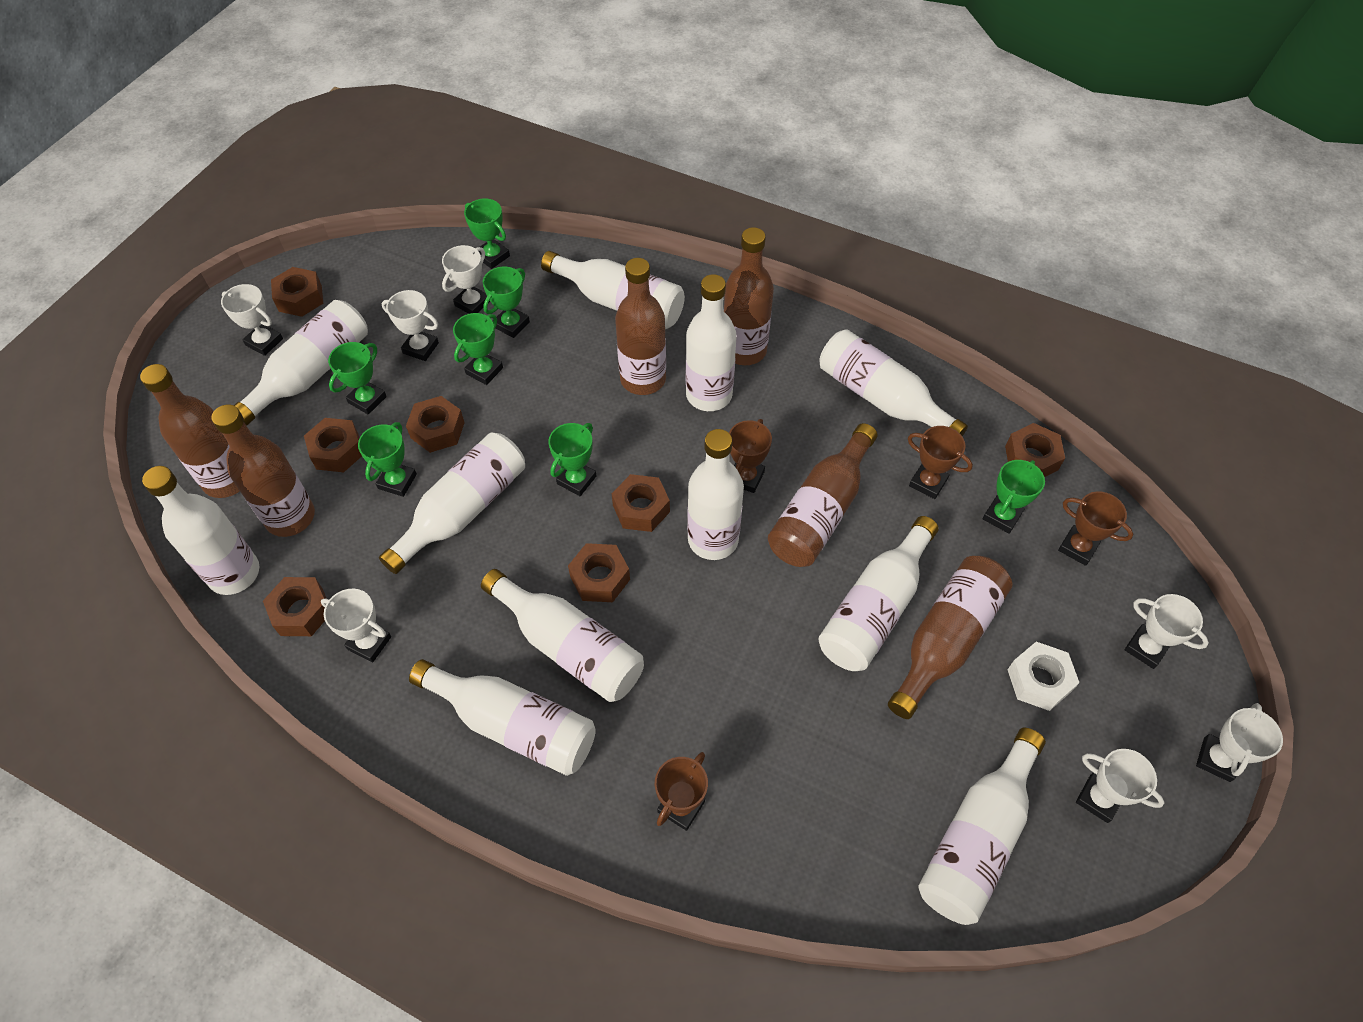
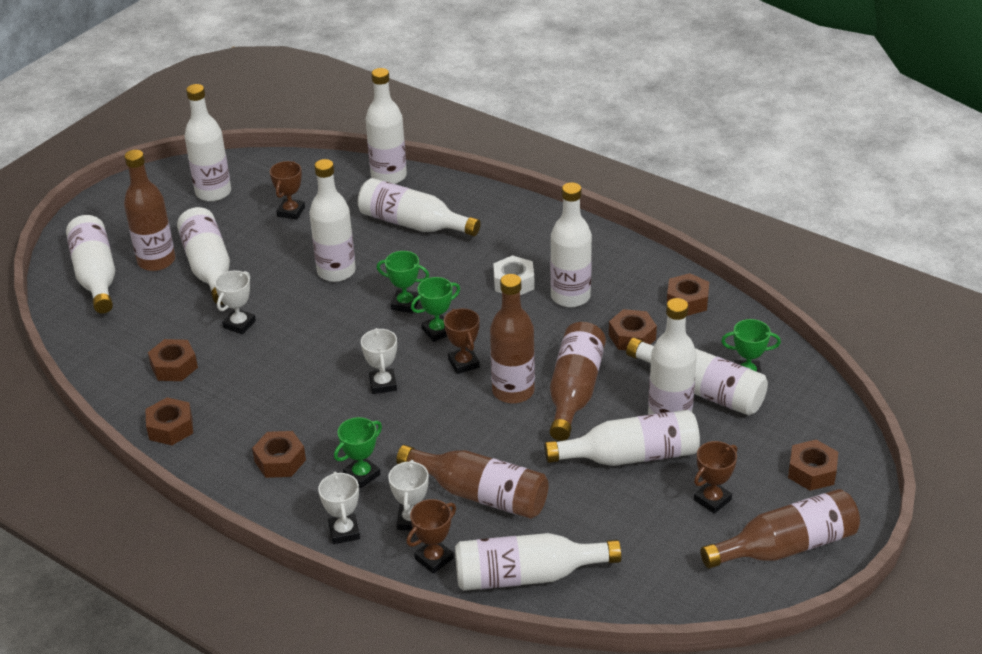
brown bottle: [140,364,240,498] [212,405,315,537] [615,258,666,395] [724,227,774,365] [768,423,878,567] [888,556,1013,719] = 6 -> [124,150,175,271] [396,445,549,519] [490,274,535,404] [550,322,606,441] [700,489,860,569] = 5
brown nut: [263,577,327,636] [271,267,323,317] [304,418,362,472] [406,396,465,453] [568,543,630,602] [612,474,670,532] [1005,423,1065,477] = 7 -> [145,397,193,445] [148,339,198,381] [252,431,306,478] [609,309,657,350] [667,273,709,316] [788,440,838,491] = 6
green trophy: [328,342,387,415] [358,422,417,497] [453,313,503,385] [464,199,510,269] [483,267,530,338] [548,423,596,496] [983,460,1045,534] = 7 -> [334,417,382,488] [377,251,429,313] [411,277,460,342] [721,319,781,373] = 4
white trophy: [221,284,283,356] [321,589,391,662] [382,290,439,361] [442,245,490,314] [1076,749,1165,823] [1125,594,1209,669] [1196,703,1283,782] = 7 -> [215,271,256,334] [318,471,360,544] [361,328,397,394] [388,460,429,530] = 4

